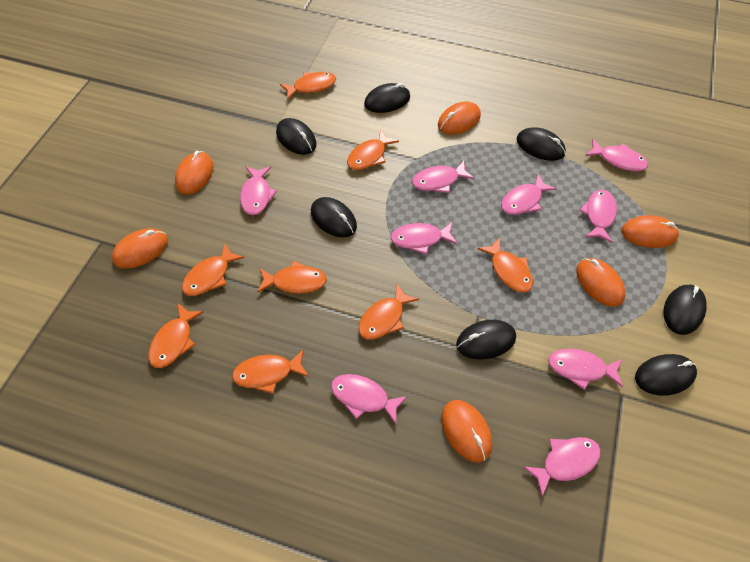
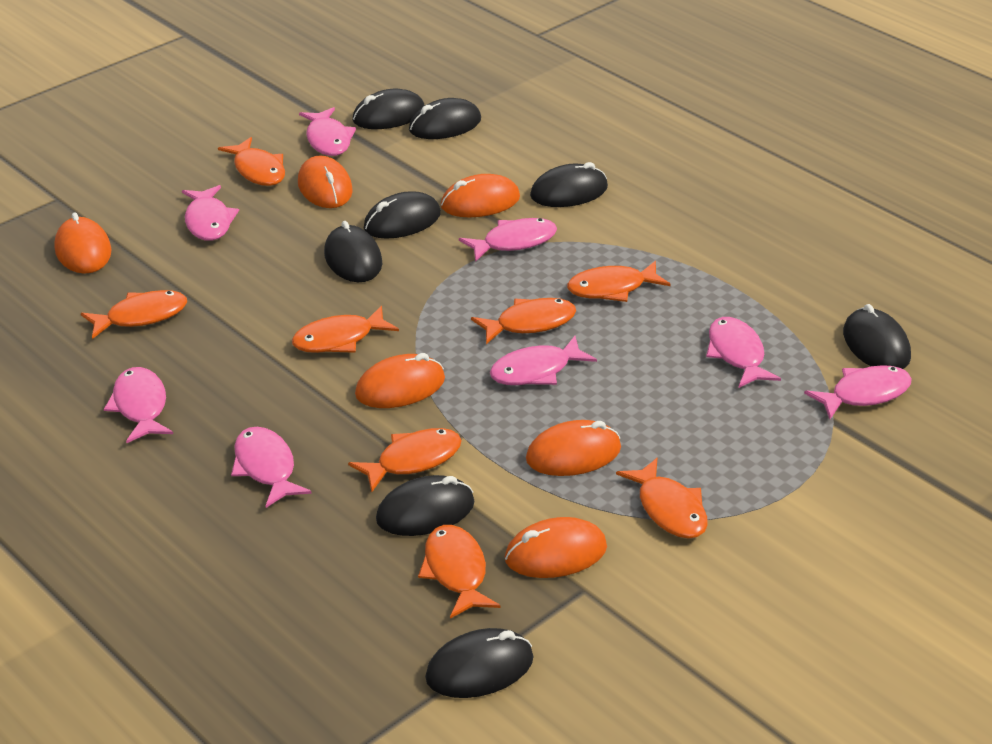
black mouse: [276,118,317,155] [311,197,357,237] [364,83,410,113] [456,320,516,360] [516,127,566,161] [635,354,697,396] [663,285,707,335] = 7 -> [324,221,382,282] [352,89,425,129] [364,191,441,239] [376,475,475,536] [409,98,481,139] [425,628,534,698] [530,162,608,207] [843,304,911,369] = 8
pink fish: [240,167,277,215] [331,374,408,424] [390,223,458,254] [412,161,475,193] [501,174,557,215] [523,437,601,497] [548,349,623,390] [579,190,617,243] [585,139,648,172] = 9 -> [104,367,173,443] [182,185,239,241] [231,427,312,508] [299,107,356,156] [459,218,557,262] [490,336,597,385] [706,317,781,388] [804,365,912,419] = 8

